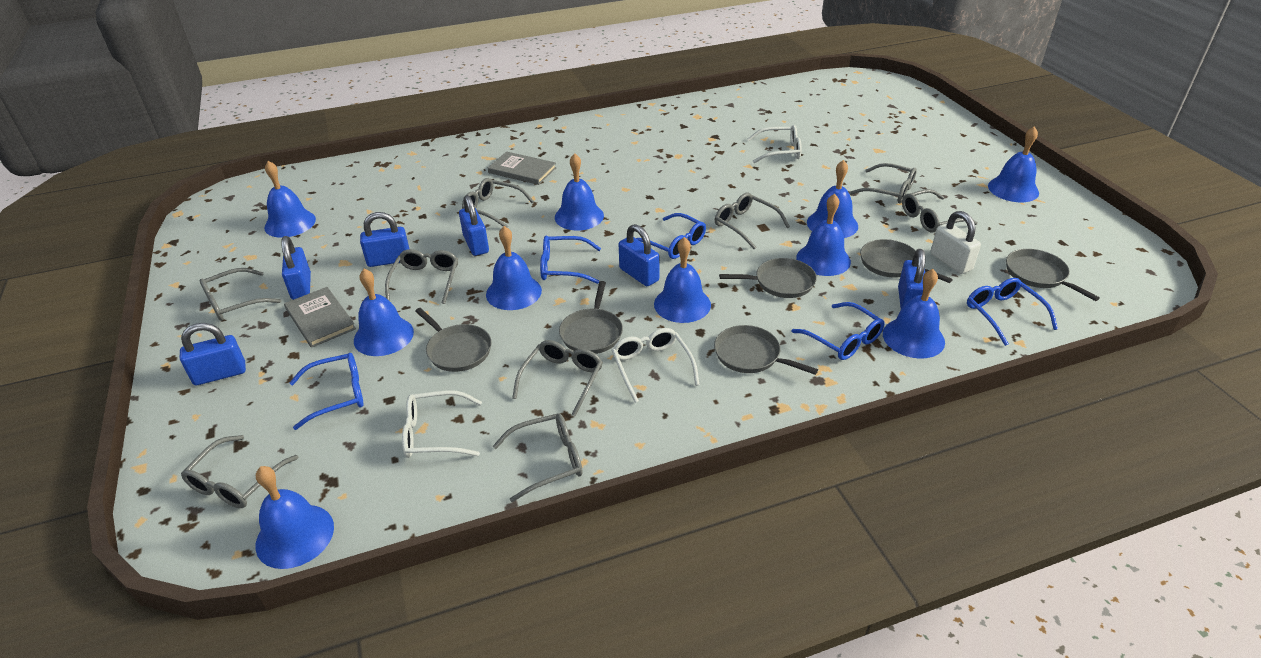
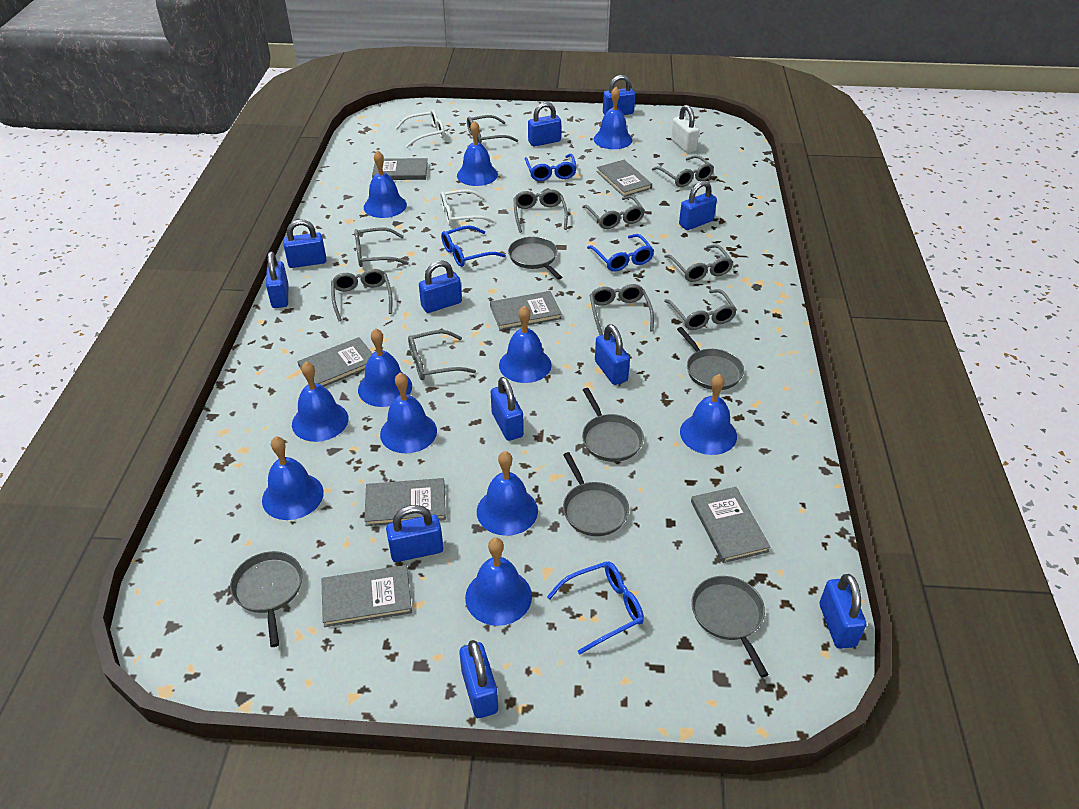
blue bell: [256,466,334,569] [264,161,316,238] [354,269,414,356] [486,226,542,310] [555,153,604,231] [654,237,711,323] [796,194,851,276] [807,160,858,238] [883,269,945,359] [988,126,1039,202] = 10 -> [262,436,324,520] [292,361,349,442] [358,328,412,407] [364,151,407,218] [380,373,437,453] [457,120,498,186] [465,538,532,626] [477,451,538,536] [499,306,552,383] [594,87,632,149] [680,374,737,455] = 11
blue glasses: [289,353,363,430] [540,235,601,284] [636,213,706,259] [791,302,884,360] [967,278,1058,346] = 5 -> [441,226,506,267] [525,154,577,181] [547,561,644,654] [587,234,654,272] = 4
blue padlock: [180,323,246,385] [281,236,311,300] [360,212,409,267] [459,195,489,256] [619,224,659,286] [898,249,925,309] = 6 -> [266,251,288,308] [283,220,327,268] [386,505,443,562] [419,260,462,313] [459,640,498,718] [491,377,524,441] [528,102,561,146] [595,324,630,385] [603,75,635,115] [679,181,717,230] [819,574,866,649] = 11
grey book: [284,287,356,348] [488,151,557,185] = 2 -> [298,337,373,387] [321,565,412,627] [364,478,446,526] [372,158,428,180] [490,291,562,330] [597,160,652,197] [691,487,771,563] = 7
grey glasses: [181,435,299,508] [199,268,281,321] [385,249,458,304] [462,178,534,228] [493,413,583,502] [512,340,603,417] [715,193,790,249] [850,163,917,203] [902,189,978,233] = 9 -> [331,269,392,321] [354,227,409,267] [408,330,476,380] [467,115,518,143] [513,189,568,233] [582,195,645,229] [590,284,654,335] [652,155,714,188] [664,244,733,282] [664,289,737,330] = 10
white glasses: [402,391,482,458] [612,328,699,403] [748,125,802,163] = 3 -> [395,110,445,148] [440,189,495,226] = 2

